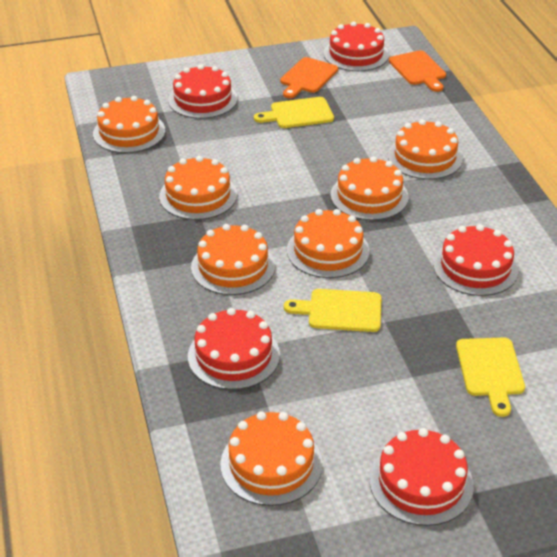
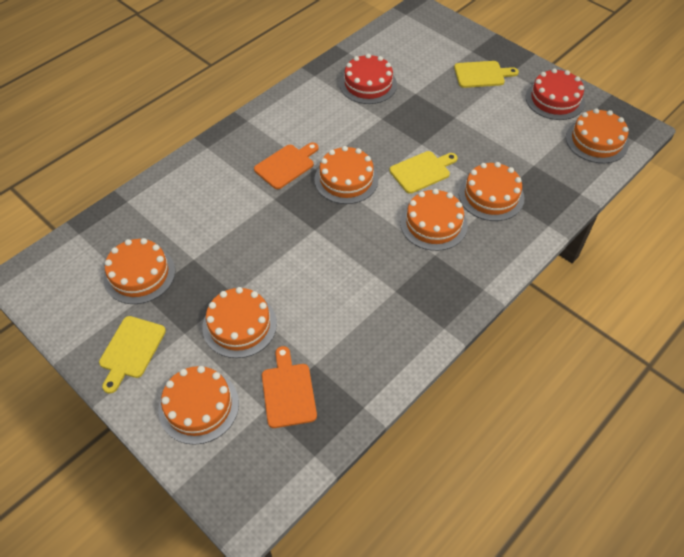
red cake: [168,64,237,119] [188,308,280,390] [324,22,389,71] [369,428,474,526] [433,224,518,296] = 5 -> [340,54,397,104] [526,68,585,120] = 2

